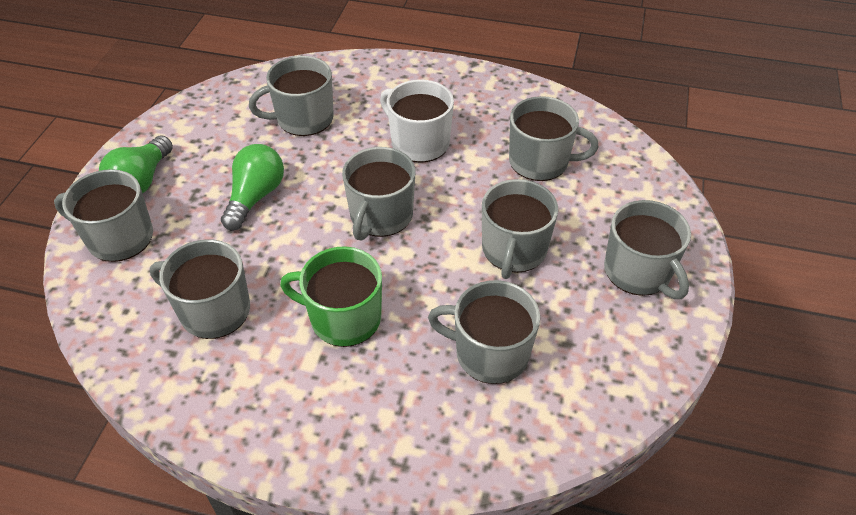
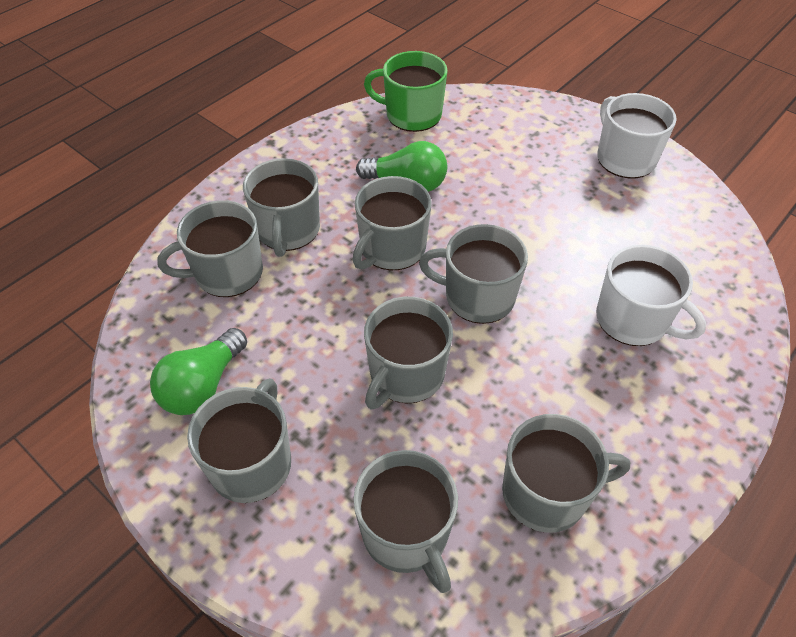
white mug: [380,80,454,163] = 1 -> [596,245,706,346] [597,93,677,178] = 2

